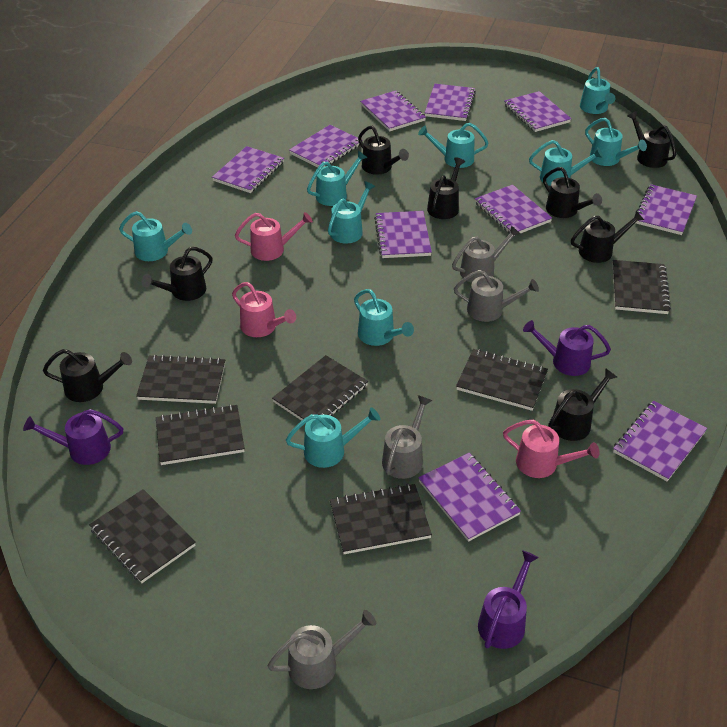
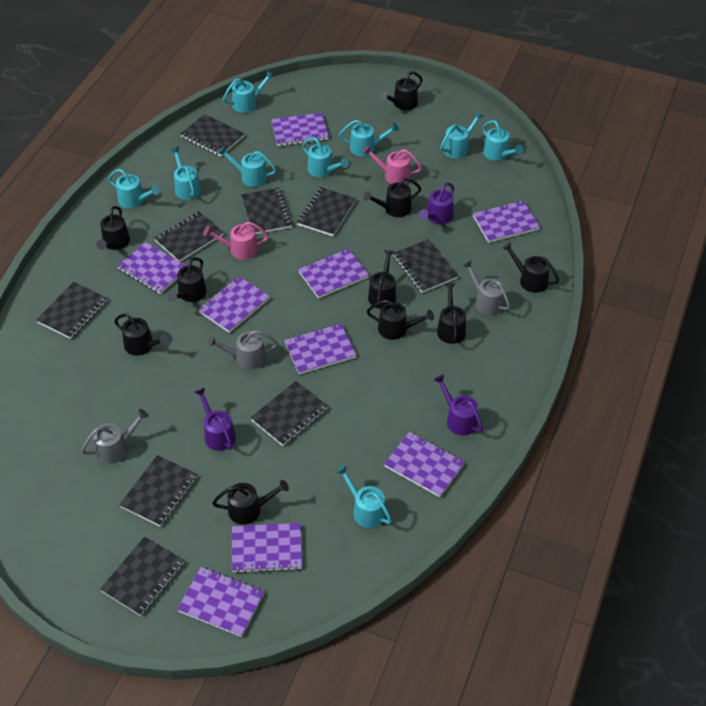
black notebook: [89,489,196,583] [136,354,225,404] [156,404,245,465] [272,355,368,423] [330,483,432,554] [456,349,548,411] [613,260,671,314] = 7 -> [36,282,107,339] [100,537,184,616] [119,455,197,527] [154,211,224,262] [181,114,244,156] [241,187,293,234] [250,381,328,446] [297,187,356,236] [393,239,458,293] = 9
black watering can: [43,349,132,402] [142,247,213,301] [358,126,409,175] [427,157,465,219] [543,167,602,218] [548,368,617,441] [571,211,644,263] [627,111,676,168] = 8 -> [96,206,130,250] [114,314,170,356] [167,257,207,302] [212,480,289,525] [363,178,421,217] [367,300,434,340] [368,250,396,309] [380,71,423,110] [437,283,466,344] [502,242,559,293] = 10
grey watering can: [267,610,376,689] [382,395,432,479] [452,226,520,283] [454,270,539,322] = 4 -> [81,409,149,464] [207,330,278,370] [462,260,510,315] = 3
pink watering can: [232,282,296,337] [235,212,313,261] [503,420,600,478] = 3 -> [203,222,269,260] [363,145,422,184] = 2
purple notebook: [212,146,284,193] [289,125,363,167] [360,91,426,132] [374,211,432,258] [418,453,521,542] [425,84,476,121] [475,185,552,236] [504,91,571,132] [613,401,707,481] [634,184,697,235] = 10 -> [118,242,186,294] [177,567,264,637] [198,276,270,333] [232,523,302,573] [271,113,329,146] [284,323,356,374] [298,249,369,299] [384,432,465,497] [473,200,540,243] = 9

